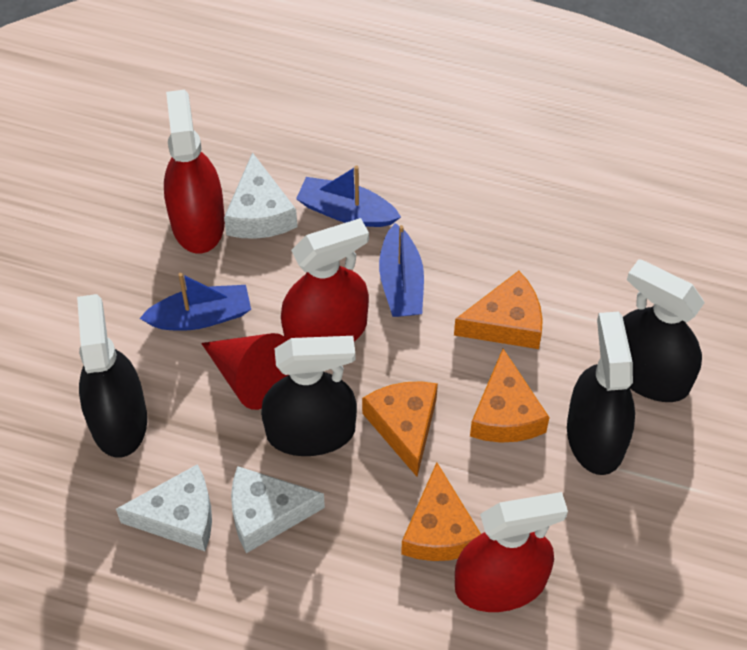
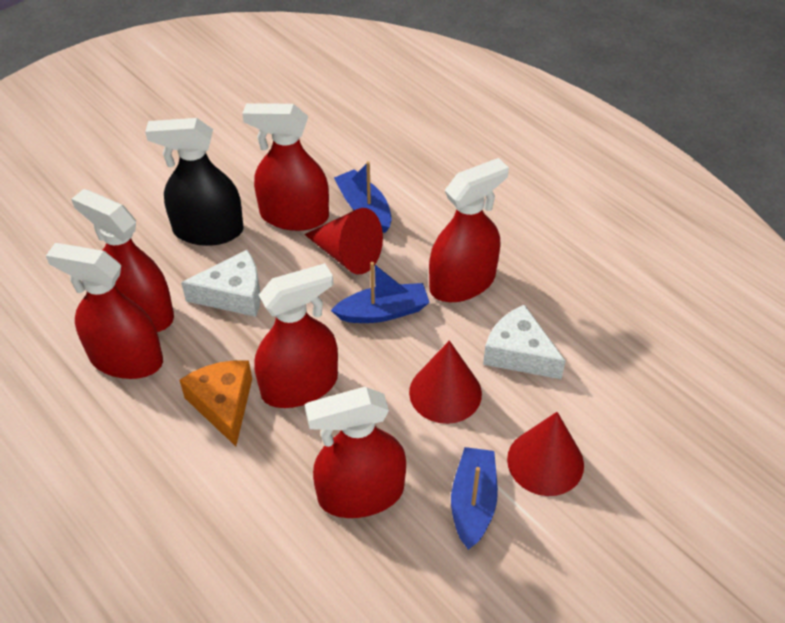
black spray bottle: [77,294,147,458] [261,336,357,456] [567,311,635,475] [623,259,704,402] = 4 -> [145,118,244,246] = 1
orange cheese: [362,381,438,477] [401,462,481,561] [454,271,543,349] [470,349,550,443] = 4 -> [180,360,252,446] = 1
red cone: [201,333,288,410] = 1 -> [304,208,383,274] [409,340,482,424] [507,412,584,496] = 3
red spray bottle: [164,90,225,254] [281,218,369,342] [455,492,568,612] = 3 -> [46,243,163,379] [71,189,174,332] [242,103,329,231] [254,263,338,408] [305,387,406,518] [429,158,509,302] = 6
white cheese: [116,464,212,551] [224,152,297,239] [231,466,325,553] = 3 -> [181,250,260,317] [483,304,565,379] = 2

